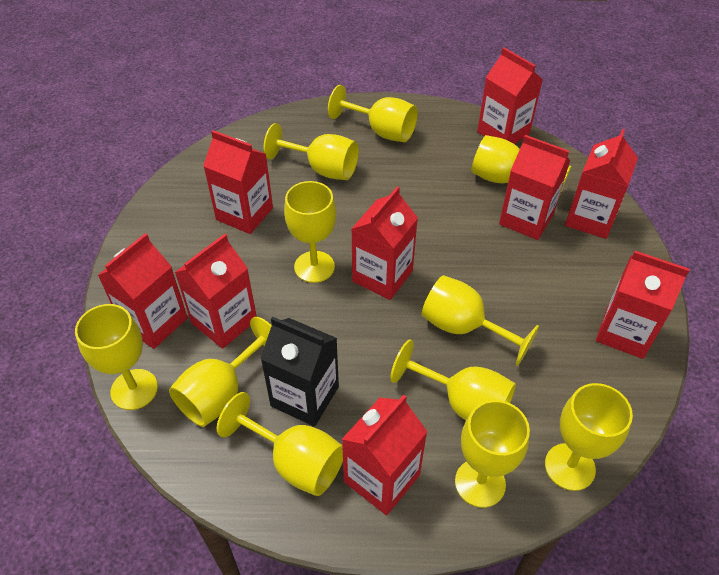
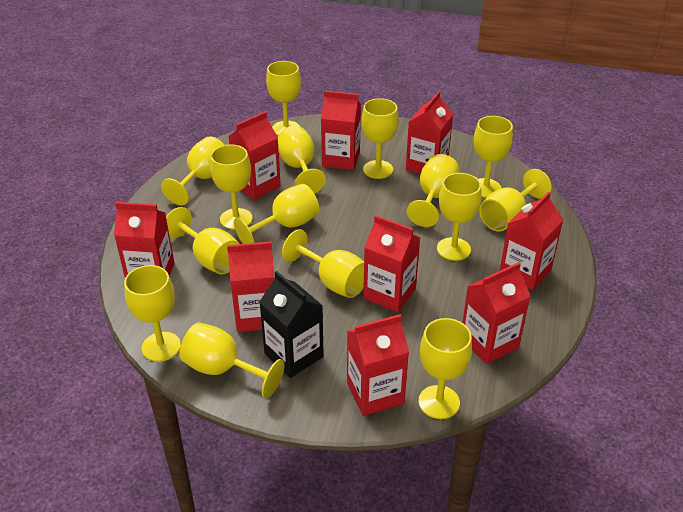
yellow goblet: [75,304,158,410] [169,317,272,427] [217,392,343,496] [264,123,359,180] [284,181,336,283] [328,85,418,142] [390,339,516,420] [422,275,539,366] [455,400,530,508] [471,135,571,194] [545,383,633,491] = 11 -> [124,265,181,362] [161,136,225,205] [166,207,240,274] [179,322,285,398] [210,144,253,230] [234,184,319,244] [266,61,301,135] [278,126,326,193] [282,229,364,298] [361,98,399,179] [407,154,459,227] [419,318,472,419] [437,173,482,261] [474,116,513,198] [479,169,552,232] = 15

